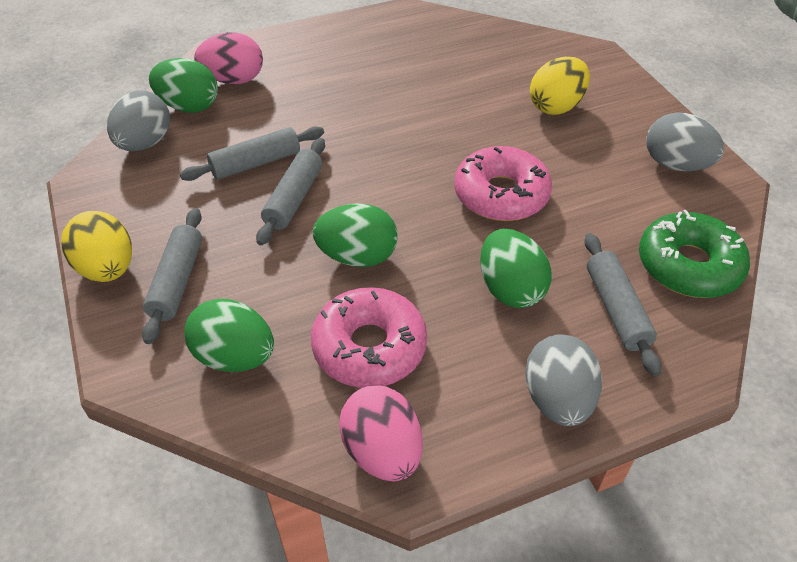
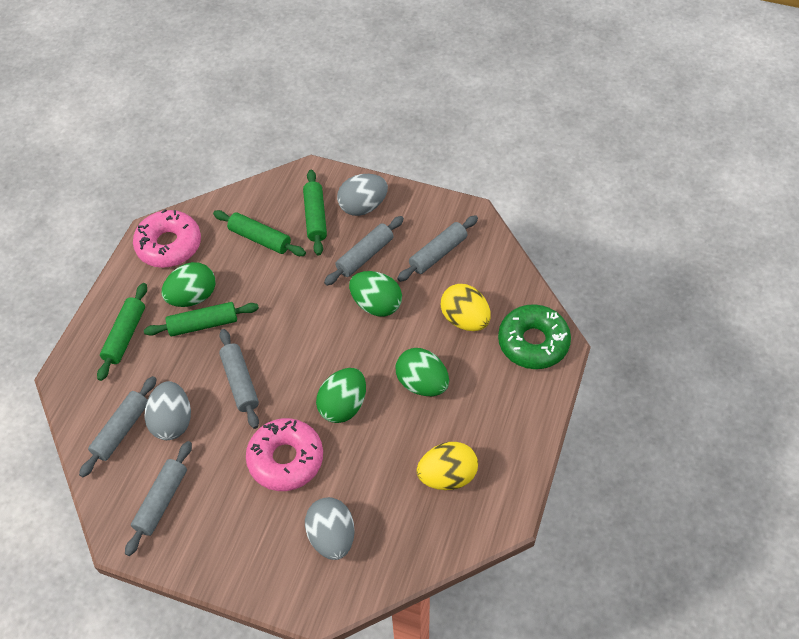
green rolling pin: none = 0 -> [97,283,147,381] [144,302,259,336] [213,210,306,256] [303,170,327,256] = 4
grey rolling pin: [142,208,202,344] [180,126,324,181] [256,138,325,245] [584,233,661,376] = 4 -> [79,376,157,477] [125,441,192,556] [219,329,259,429] [324,216,404,286] [397,215,478,282] = 5
pink egg: [194,32,263,84] [339,386,423,482] = 2 -> none = 0

